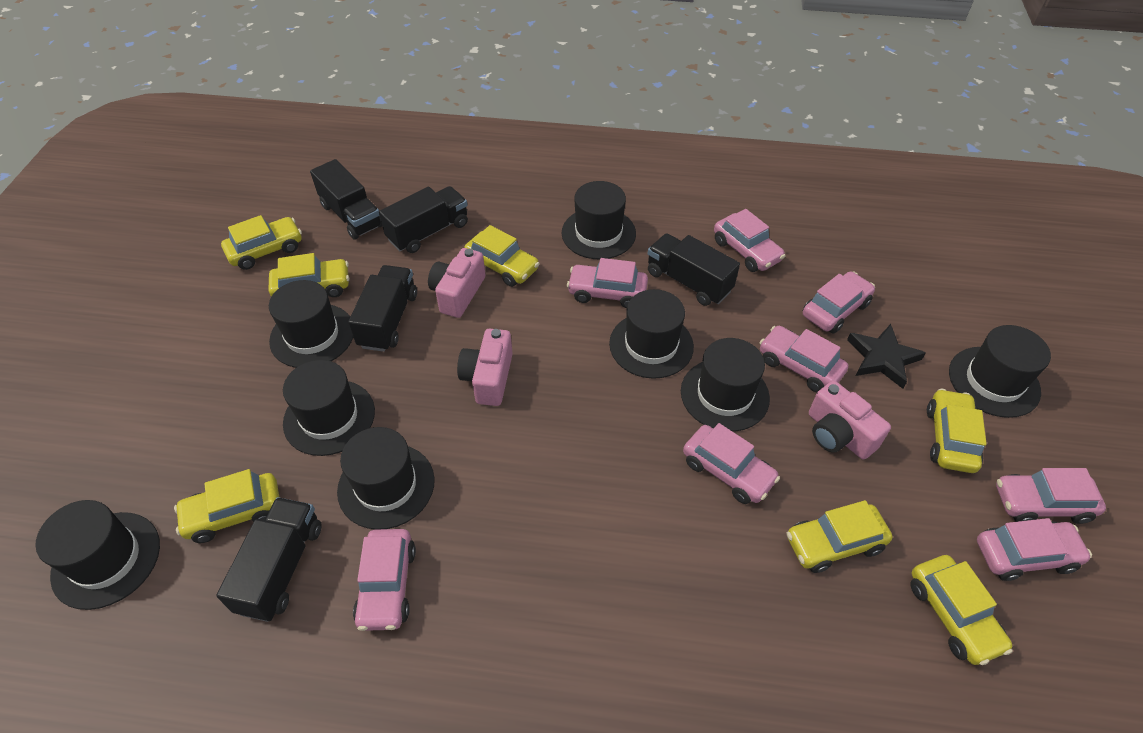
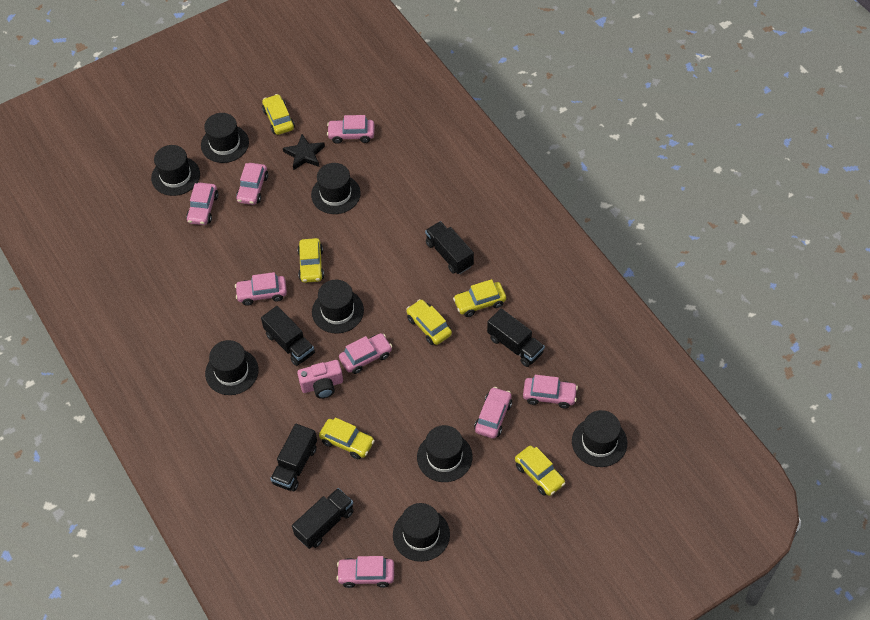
pink camera: [428,248,486,318] [457,329,513,406] [809,381,891,459] = 3 -> [297,360,343,399] = 1
yellow car: [174,469,280,543] [221,215,302,270] [269,253,349,297] [464,225,540,287] [786,500,892,573] [910,555,1013,665] [927,389,987,473] = 7 -> [262,94,295,135] [297,238,324,283] [319,417,375,459] [406,299,452,345] [453,279,506,317] [515,446,566,496] = 6

